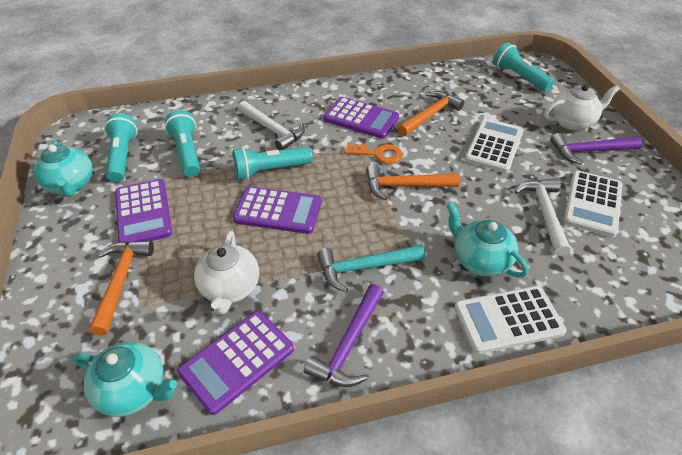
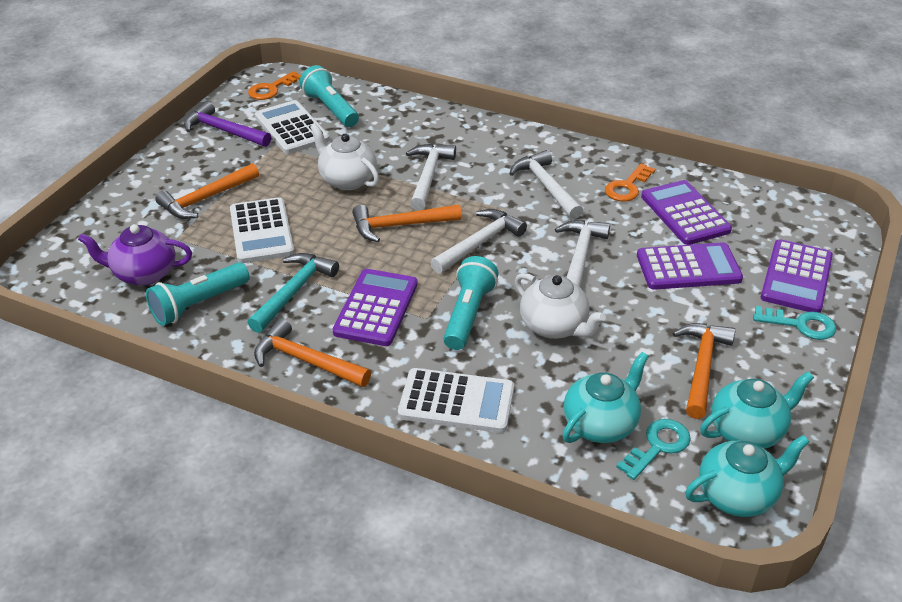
orange hammer: [89,241,154,335] [366,164,460,200] [398,91,464,136] = 3 -> [155,163,259,219] [254,318,371,387] [352,204,462,242] [673,323,736,419] = 4
orange key: [344,143,403,164] = 1 -> [248,71,301,100] [605,163,655,201] = 2
purple hammer: [304,284,384,387] [550,133,643,165] = 2 -> [184,101,271,147] = 1
purple teapot: none = 0 -> [78,224,192,286] = 1
turquoise flashlight: [104,113,138,182] [164,110,200,177] [233,147,313,180] [493,42,554,92] = 4 -> [146,263,250,326] [299,65,359,127] [443,256,499,350] = 3
turquoise key: none = 0 -> [616,419,691,480] [753,306,836,340] = 2
white hammer: [238,101,305,150] [514,179,570,256] = 2 -> [406,144,456,211] [430,209,527,274] [509,150,583,219] [555,220,610,288] = 4

